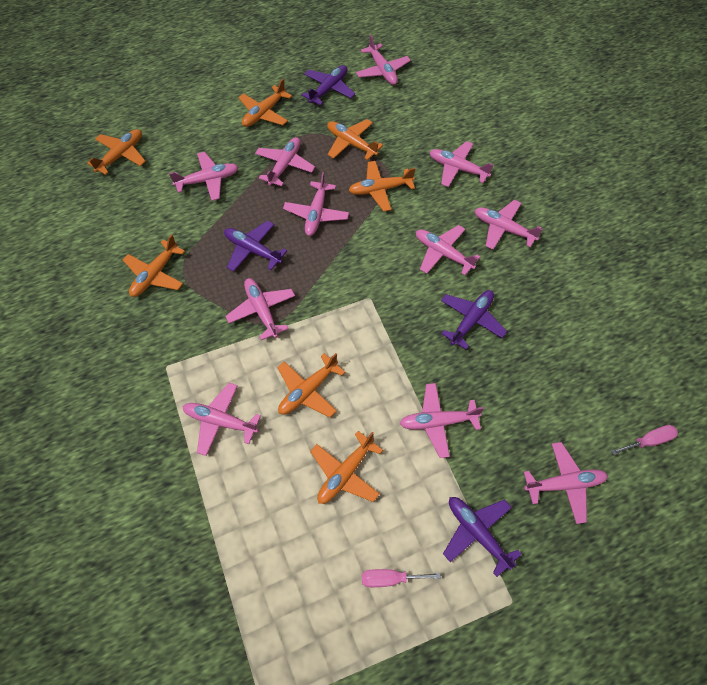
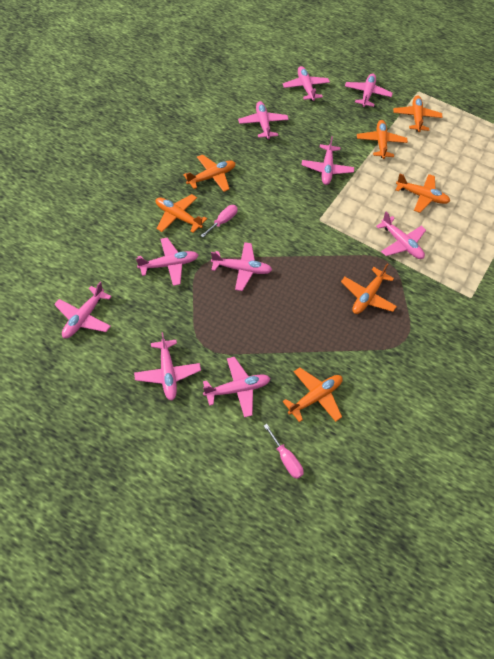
pink plane: [169,152,238,201] [182,383,261,456] [225,278,295,340] [255,137,315,186] [283,172,349,236] [356,35,411,85] [400,383,484,458] [416,225,480,275] [430,141,493,187] [475,200,543,249] [524,442,608,524] = 11 -> [54,282,112,338] [134,332,201,401] [136,237,198,286] [203,357,271,417] [211,242,272,291] [238,101,289,139] [283,66,330,101] [302,136,354,185] [345,73,393,107] [376,212,426,259] = 10
purple plane: [224,220,287,272] [302,65,355,106] [441,290,507,349] [443,497,522,577] = 4 -> none = 0

